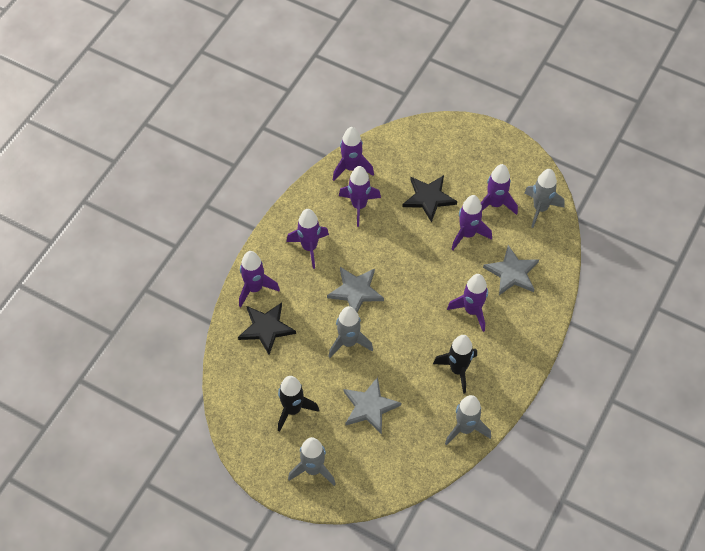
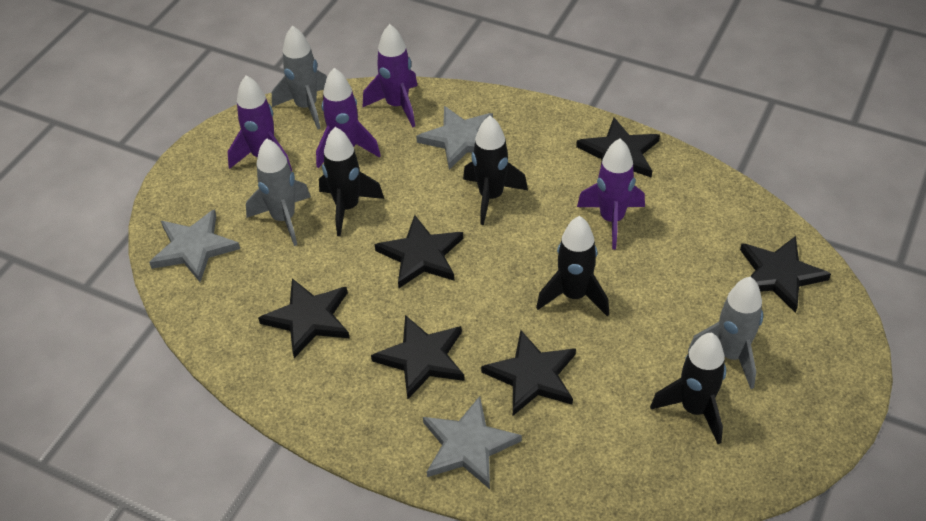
black rocket: [278,376,319,432] [433,335,477,394] = 2 -> [319,127,384,236] [463,116,528,225] [536,216,609,316] [650,333,726,444] = 4
black star: [238,302,296,355] [402,175,457,223] = 2 -> [258,278,350,358] [371,315,465,399] [374,215,463,288] [481,330,576,416] [576,118,660,178] [740,236,831,313] = 6
grey rocket: [288,437,336,486] [328,306,373,358] [445,395,491,446] [524,169,565,228] = 4 -> [246,138,311,246] [272,25,327,130] [688,276,763,389] = 3
purple rocket: [239,251,280,307] [286,209,329,269] [333,127,374,181] [339,166,381,227] [447,274,488,332] [452,195,492,250] [481,164,518,215] = 7 -> [227,76,292,172] [316,68,381,169] [362,24,418,127] [577,138,645,249] = 4

